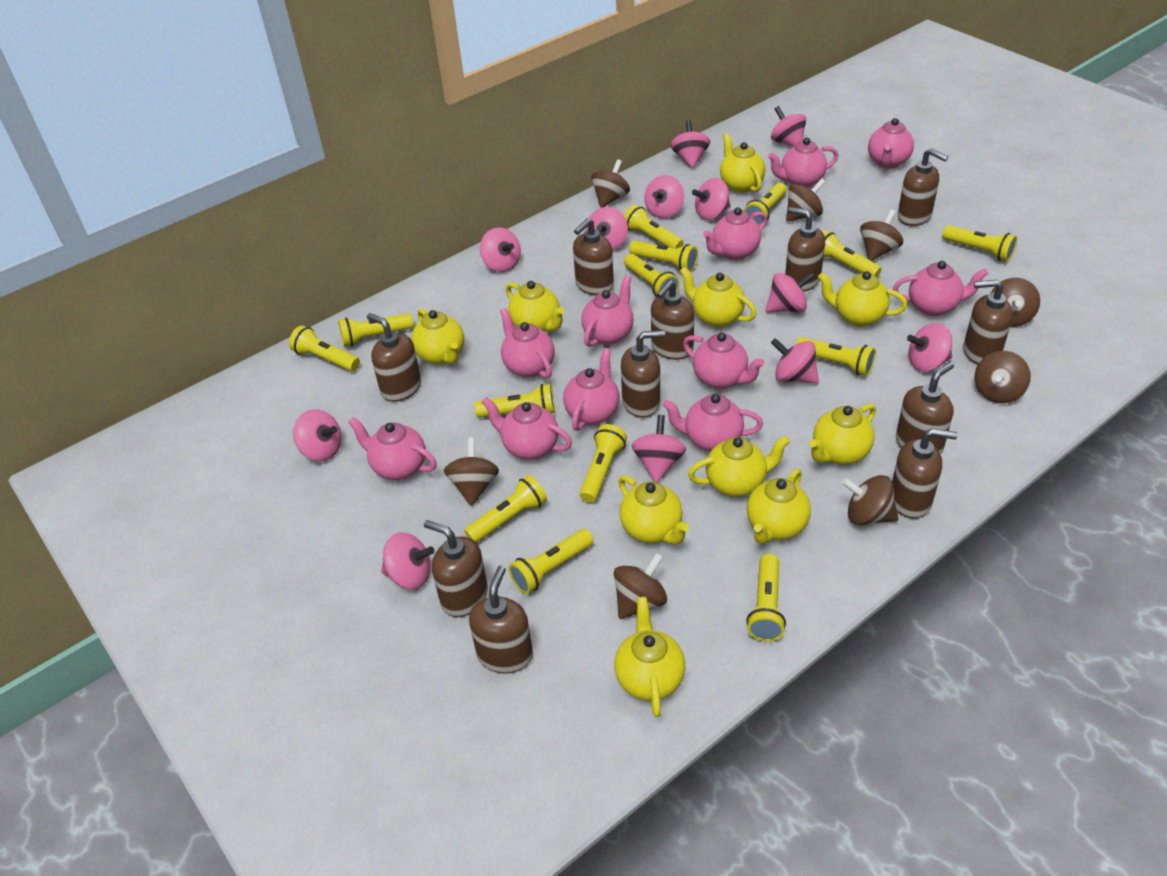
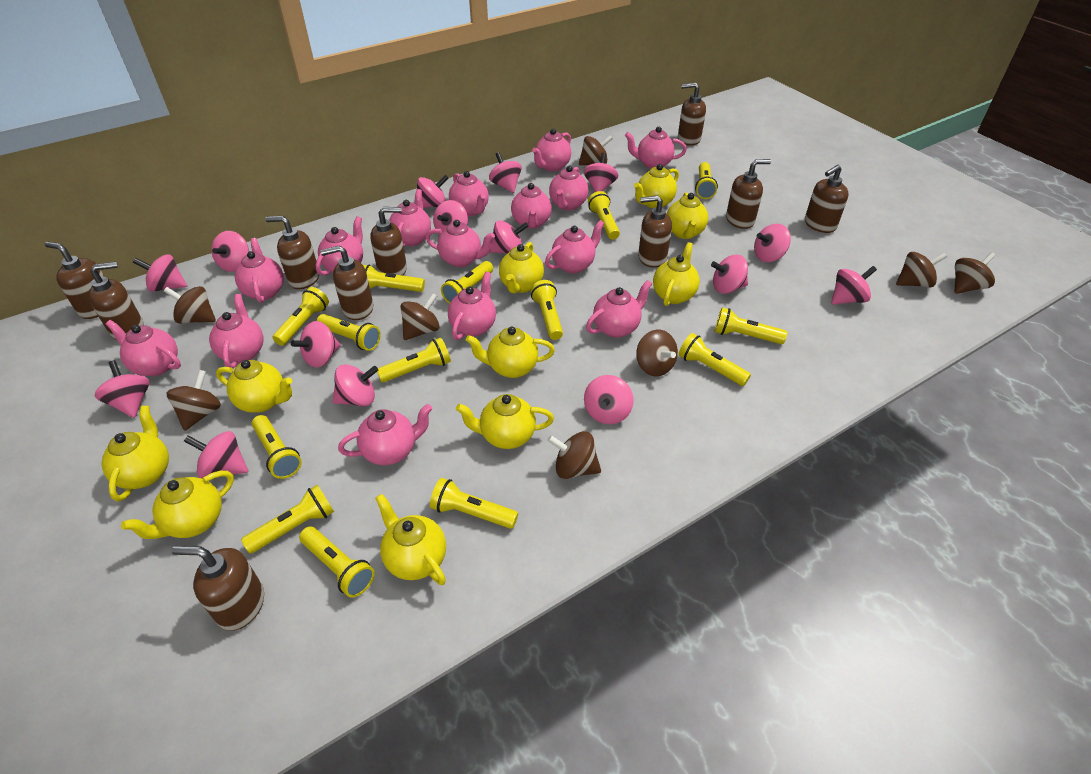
brown soap dispenser: [367,313,421,402] [424,520,488,617] [469,566,533,674] [573,218,614,295] [621,330,665,418] [651,280,694,360] [785,207,825,291] [892,428,957,519] [896,362,954,455] [898,148,948,226] [964,280,1013,364] = 11 -> [45,242,104,319] [88,262,144,340] [171,546,264,631] [265,216,319,289] [320,245,373,320] [370,207,407,276] [638,195,672,268] [678,82,706,146] [726,159,771,229] [805,165,848,233] = 10
pink spinning top: [293,409,342,461] [381,532,435,589] [480,227,521,272] [586,207,628,251] [632,415,686,483] [644,175,684,219] [671,120,710,168] [692,178,731,220] [765,272,815,312] [771,106,806,147] [771,338,819,384] [907,323,952,372] = 12 -> [95,360,150,418] [133,254,187,292] [184,431,248,479] [211,231,249,272] [291,321,341,368] [333,364,378,406] [417,175,448,208] [433,200,468,235] [489,152,522,193] [490,220,528,254] [584,153,618,192] [584,375,634,424] [711,255,748,294] [754,224,791,262] [831,266,877,305] = 15
pink teapot: [348,417,437,480] [482,397,572,460] [500,308,555,378] [563,348,620,431] [581,275,634,347] [663,394,763,452] [683,333,765,389] [703,207,767,260] [768,138,839,188] [868,118,914,169] [893,261,988,316] = 11 -> [106,320,181,376] [209,294,264,369] [235,238,284,303] [316,216,363,276] [338,404,433,465] [389,189,431,247] [426,220,495,267] [448,271,496,340] [449,171,489,216] [511,183,552,229] [532,129,571,171] [545,220,605,273] [549,165,589,210] [586,280,652,338] [625,127,687,169] = 15

